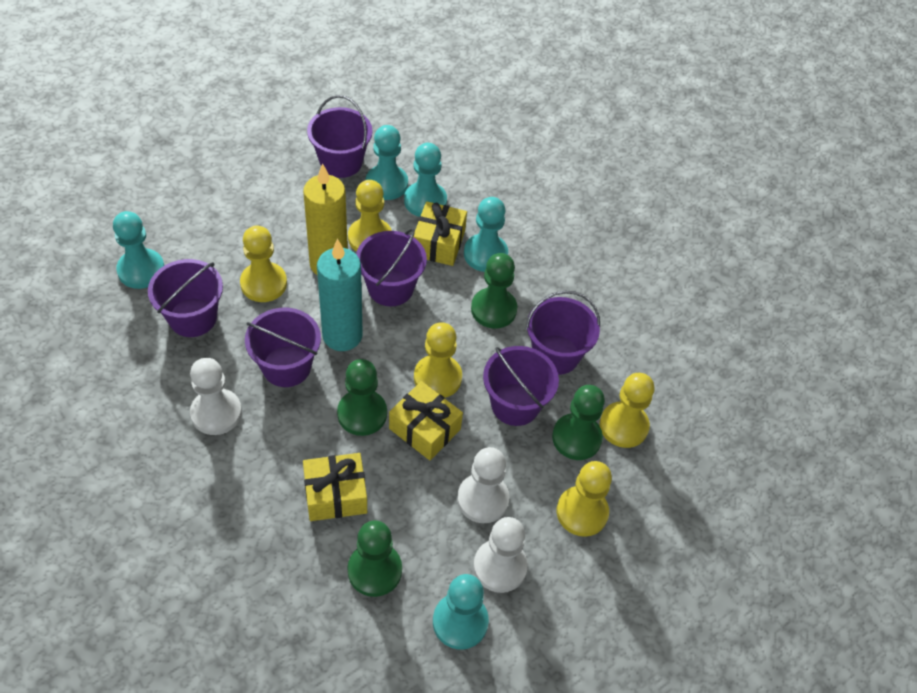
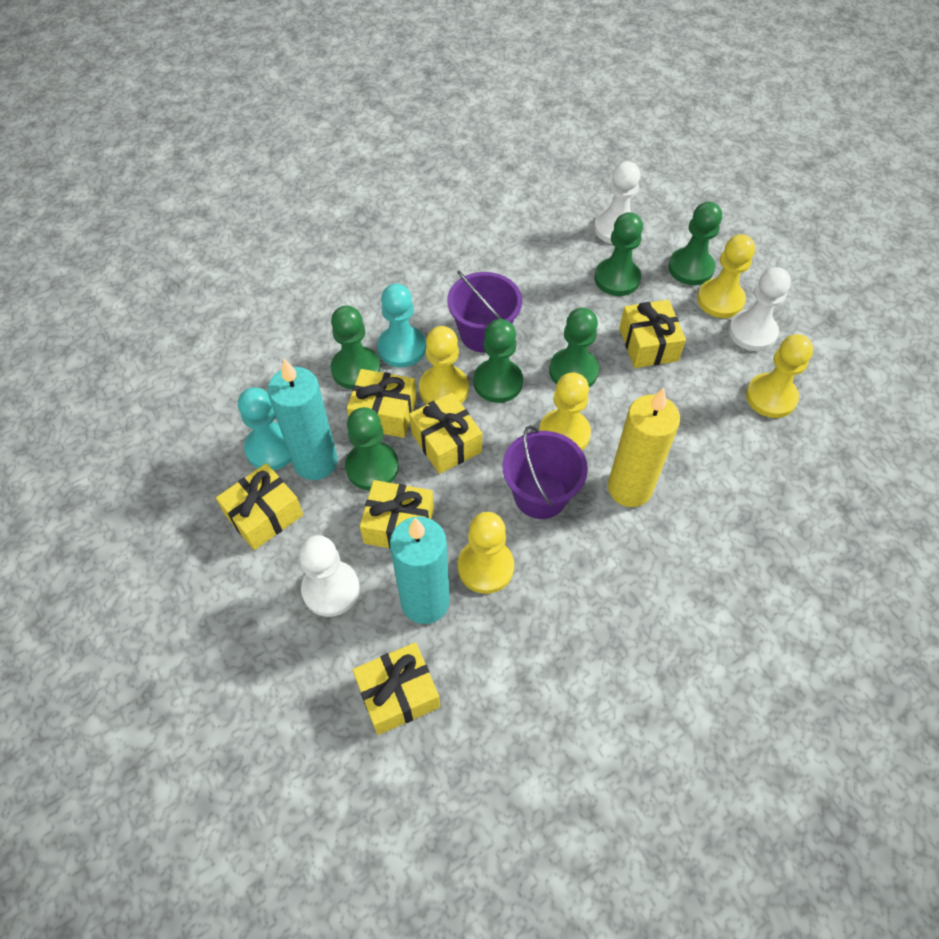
green pawn: [337,359,387,436] [348,520,402,597] [471,253,517,329] [552,385,605,460] = 4 -> [331,305,381,389] [345,407,399,490] [473,319,523,403] [549,307,599,387] [594,212,643,296] [668,202,722,285] = 6
purple bucket: [148,259,223,337] [245,308,321,387] [307,95,372,178] [356,228,427,306] [483,346,559,426] [526,290,600,375] = 6 -> [447,271,522,353] [503,425,588,519] = 2
turquoise candle: [317,239,363,351] = 1 -> [267,358,338,480] [390,516,450,624] = 2
turquoise pawn: [113,211,164,289] [366,125,408,200] [404,143,447,217] [433,574,489,649] [464,197,508,272] = 5 -> [238,387,291,470] [377,283,426,367] = 2
yellow gift: [303,453,367,521] [389,381,463,460] [413,201,467,266] = 3 -> [216,463,303,550] [347,369,417,438] [352,642,440,735] [360,480,434,549] [409,392,482,474] [619,300,686,368] = 6

